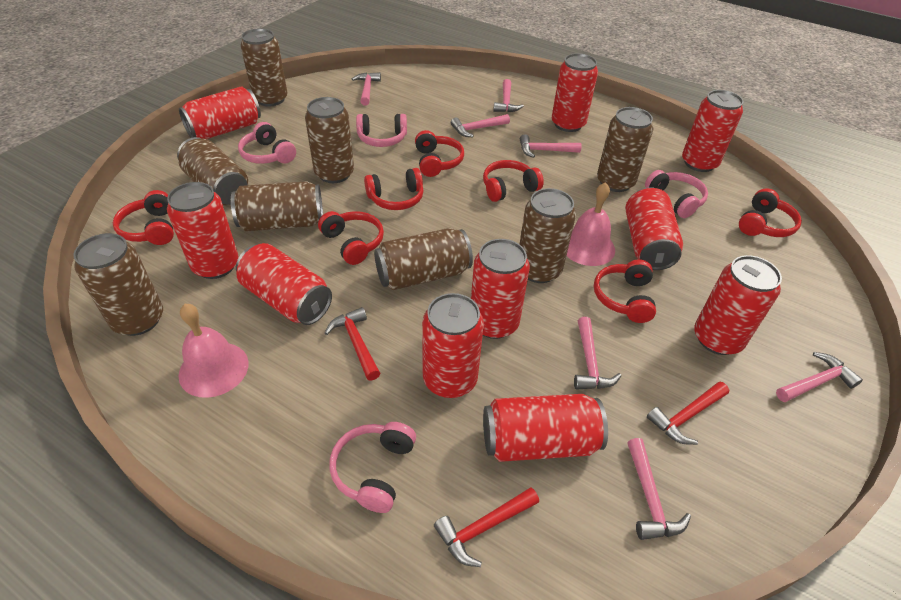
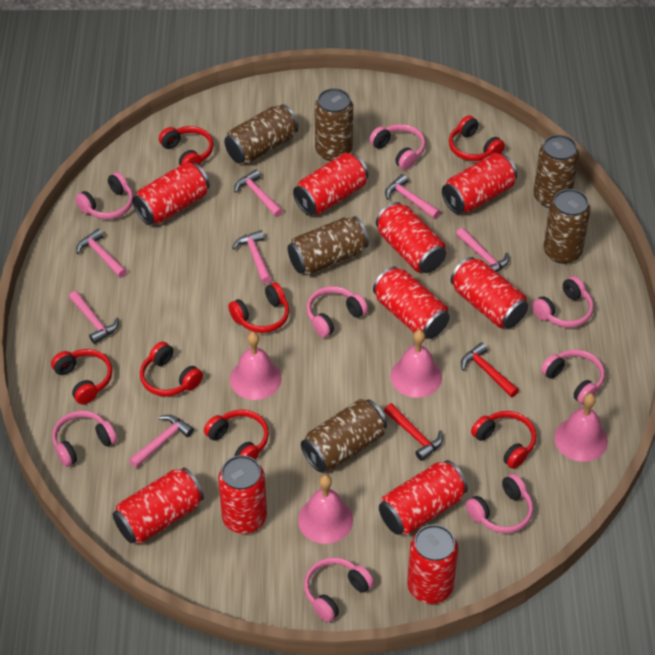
brown can: [73,233,163,336] [177,137,248,205] [231,181,323,231] [241,28,288,106] [305,97,354,183] [374,228,473,290] [520,188,576,283] [597,107,653,192] = 8 -> [224,104,299,164] [288,216,369,275] [301,399,387,472] [315,88,353,161] [533,135,579,208] [543,189,591,264] = 6
pink bell: [179,304,249,398] [566,182,615,266] = 2 -> [230,332,282,400] [298,475,353,544] [390,330,442,398] [554,393,608,462] = 4
pink headphones: [238,122,296,164] [330,422,416,513] [356,114,407,147] [645,170,708,218] = 4 -> [52,411,117,467] [75,172,133,219] [304,557,374,622] [307,286,368,338] [369,124,425,170] [466,474,533,533] [532,276,594,328] [541,349,605,405] = 8
red hammer: [325,307,380,381] [434,487,539,567] [647,381,729,445] = 3 -> [384,403,443,461] [461,342,519,397] = 2

